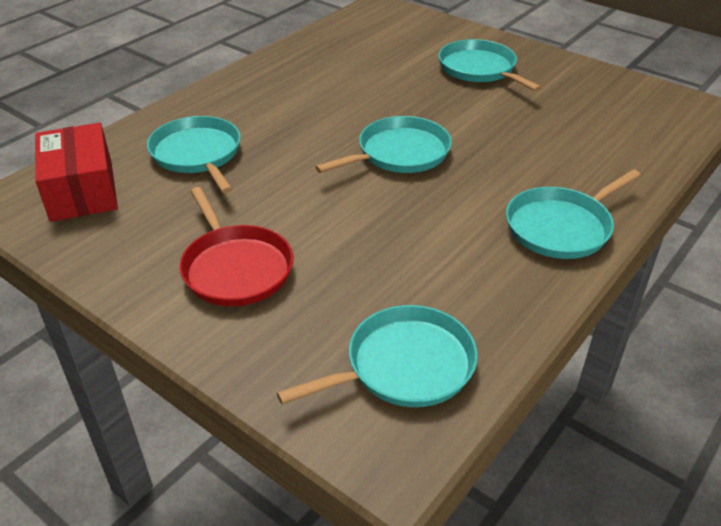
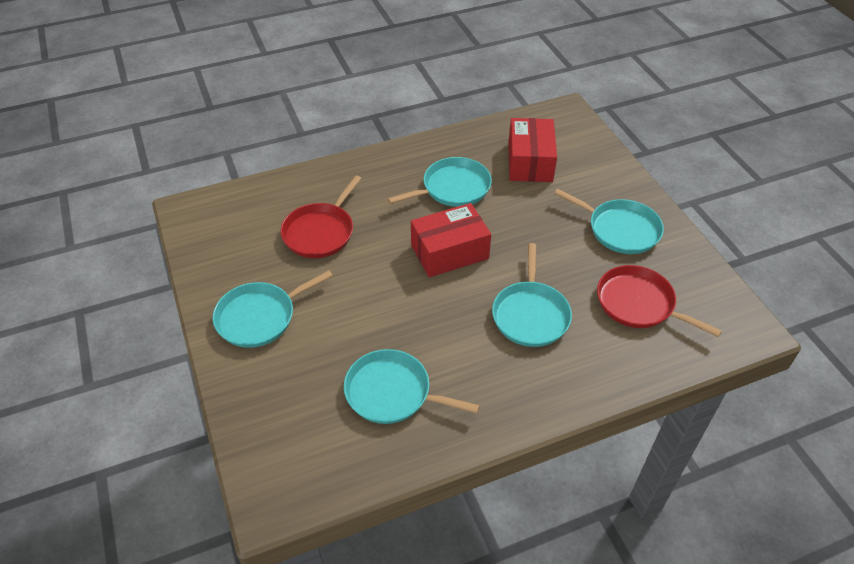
red box: [35,123,118,222] = 1 -> [411,203,491,277] [508,118,557,182] = 2
red pan: [179,187,293,306] = 1 -> [281,175,362,258] [597,265,722,337] = 2

